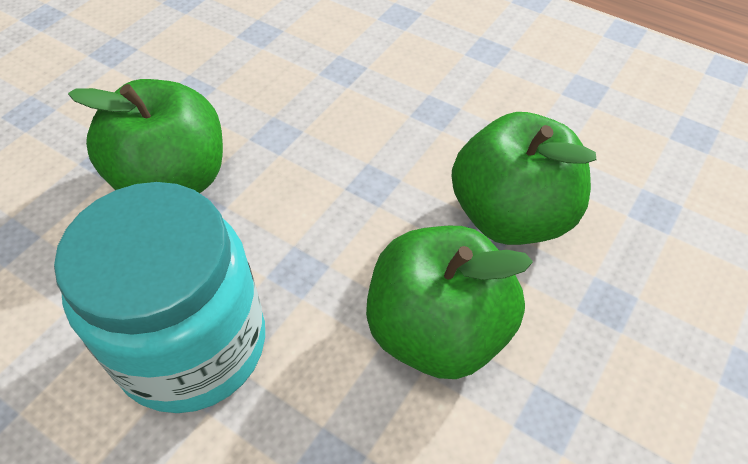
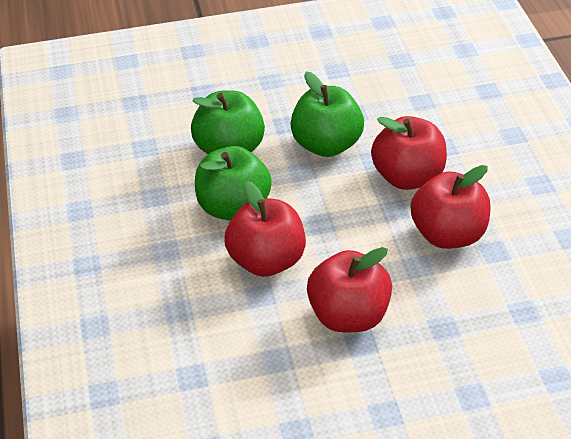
red apple: none = 0 -> [224,181,306,277] [307,247,392,332] [371,116,447,190] [411,165,491,249] = 4
turquoise jar: [54,182,265,413] = 1 -> none = 0

